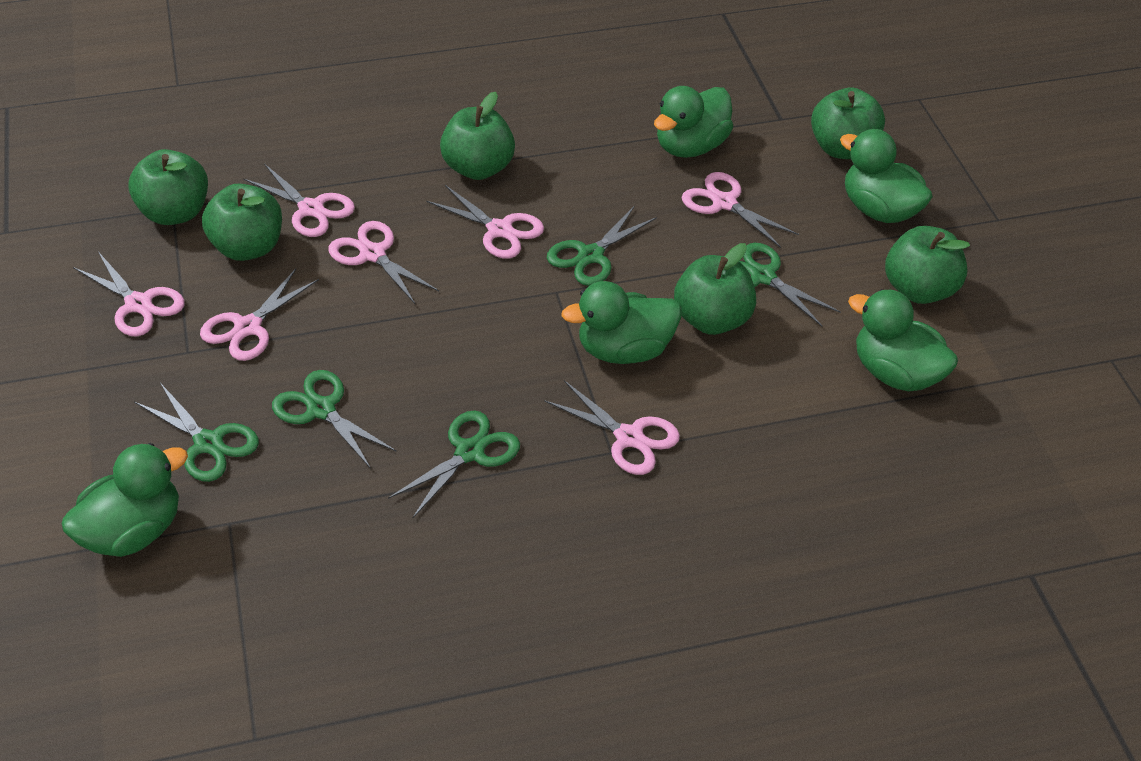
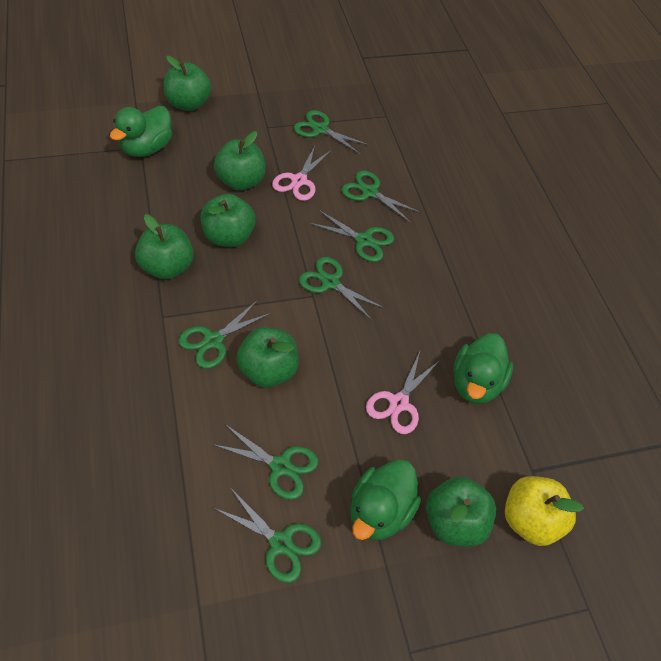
green duck: [62,443,188,557] [561,281,681,364] [654,86,733,158] [840,129,933,223] [848,289,958,392] = 5 -> [110,106,172,157] [351,459,421,540] [453,333,513,404] = 3
green scissors: [134,383,259,482] [272,370,397,469] [388,410,520,518] [547,205,657,286] [739,243,841,326] = 5 -> [178,301,271,369] [212,424,318,500] [214,489,321,583] [294,110,369,154] [299,257,385,321] [309,210,394,262] [341,171,421,223] = 7
pink scissors: [73,252,185,337] [200,269,319,361] [244,164,355,237] [328,221,439,304] [426,185,544,259] [544,380,680,475] [682,172,799,248] = 7 -> [272,145,331,201] [366,352,440,434] = 2
yellow apple: none = 0 -> [505,476,584,546] = 1

